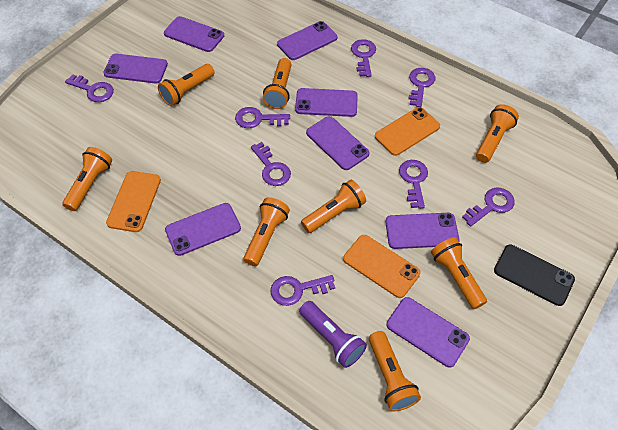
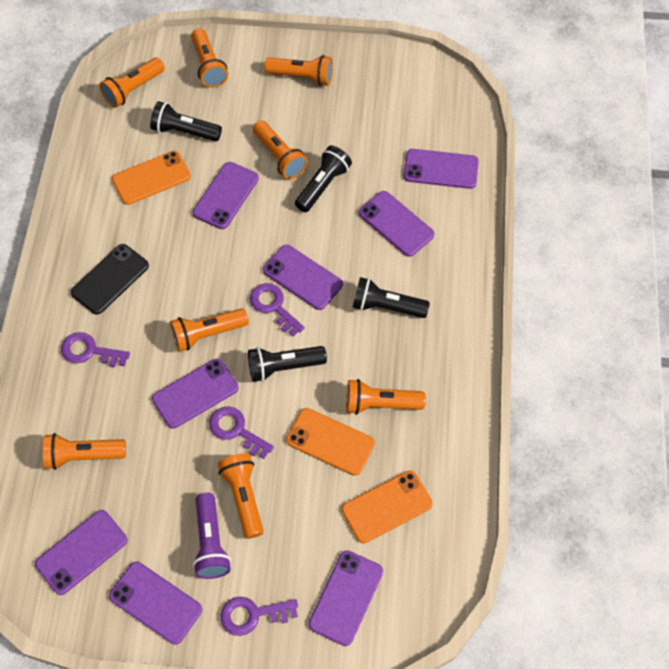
black flashlight: none = 0 -> [150,101,222,141] [248,346,327,382] [295,145,352,212] [353,277,430,318] = 4
purple key: [65,74,114,102] [235,107,290,128] [251,142,291,186] [270,275,335,306] [351,39,376,77] [399,160,428,209] [408,68,436,107] [462,188,515,227] = 8 -> [61,332,130,367] [209,406,274,459] [220,597,298,636] [250,283,305,337] = 4

